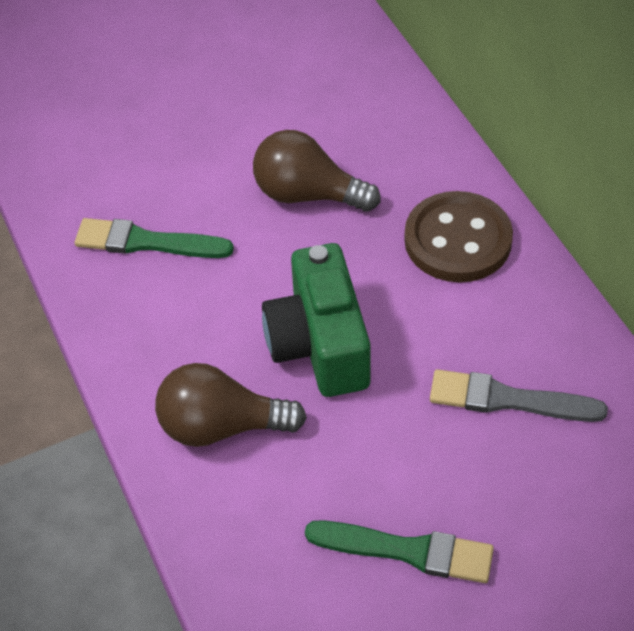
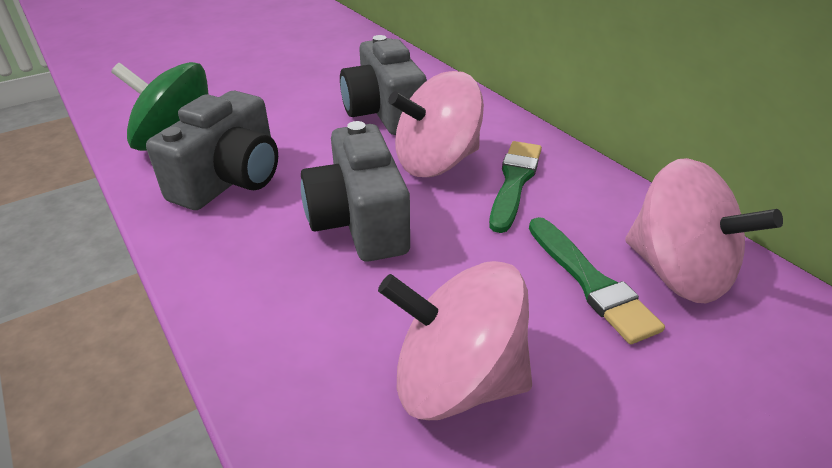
brown button: [404,191,513,282] = 1 -> none = 0
brown light bulb: [155,363,307,447] [253,130,381,212] = 2 -> none = 0
green camera: [262,243,371,397] = 1 -> none = 0
green spinning top: none = 0 -> [111,62,209,151] = 1
grey brush: [430,369,608,422] = 1 -> none = 0
grey camera: none = 0 -> [146,91,278,210] [301,121,410,262] [340,35,427,135] = 3
pink spinning top: none = 0 -> [378,261,532,420] [388,71,484,177] [625,158,783,303] = 3

